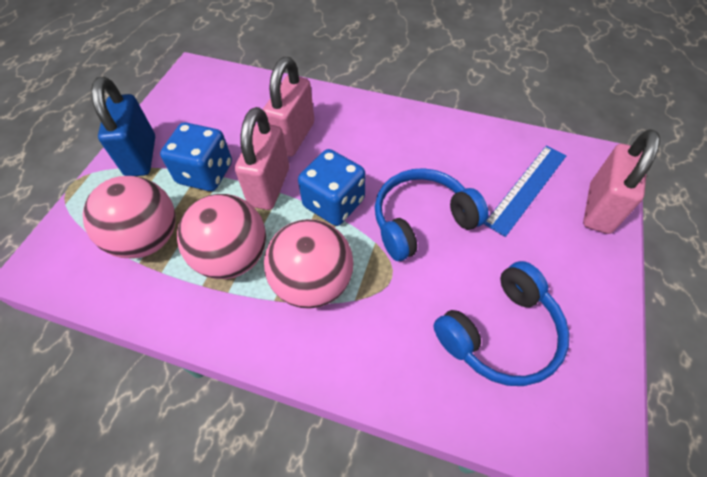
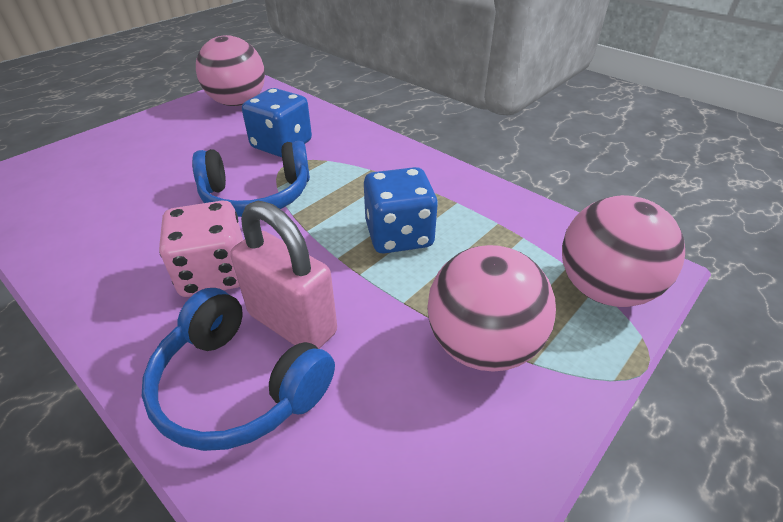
blue padlock: [91,76,155,176] = 1 -> none = 0
blue ruler: [484,146,566,237] = 1 -> none = 0
pink dice: none = 0 -> [159,201,243,297] = 1
pink padlock: [235,107,289,210] [263,57,314,157] [583,129,660,234] = 3 -> [230,201,337,349] = 1

